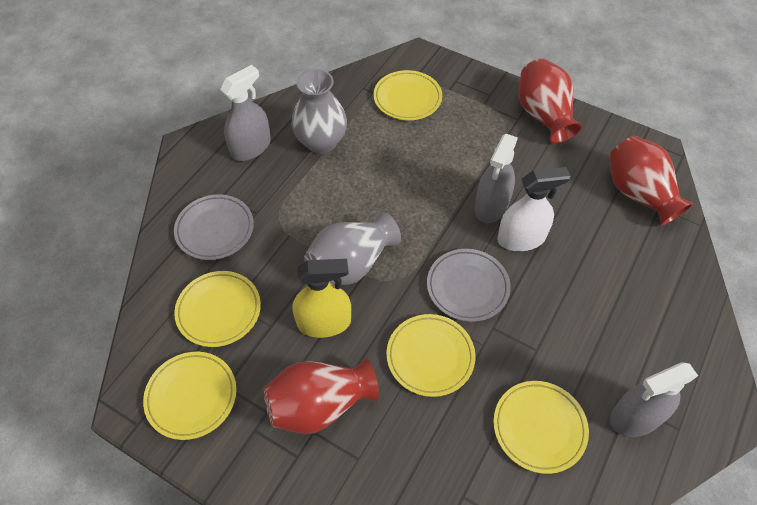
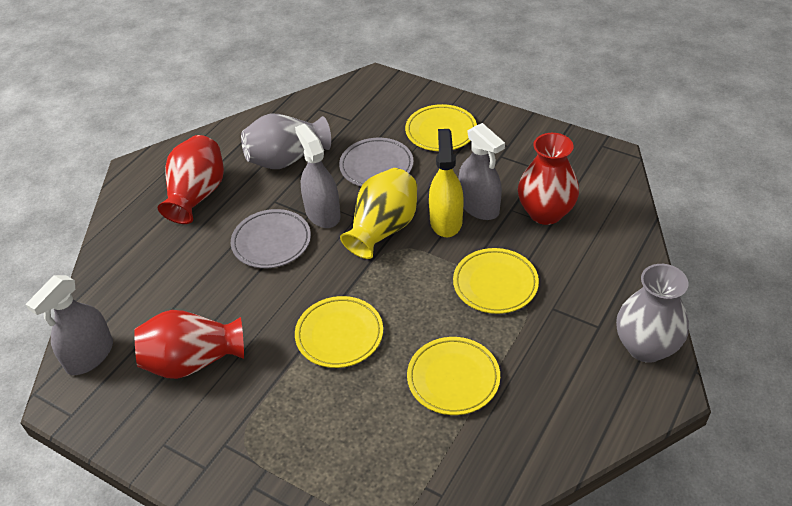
white spray bottle: [497,167,570,251] = 1 -> none = 0
yellow plate: [143,352,237,440] [174,271,261,347] [374,70,442,120] [386,314,476,397] [493,381,589,474] = 5 -> [295,296,383,368] [405,104,477,151] [407,337,500,415] [453,248,539,314] = 4
yellow vase: none = 0 -> [340,168,417,259] = 1

